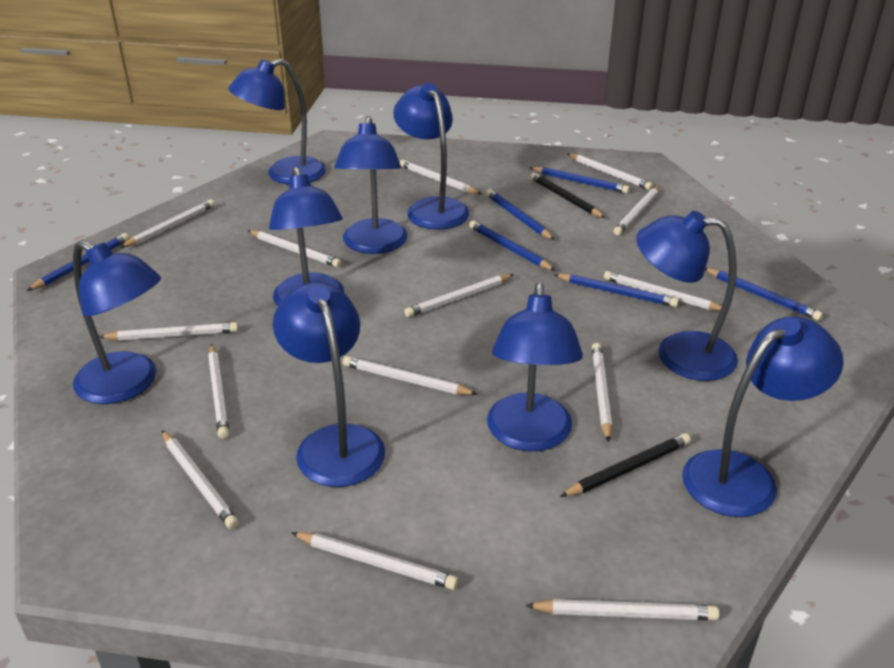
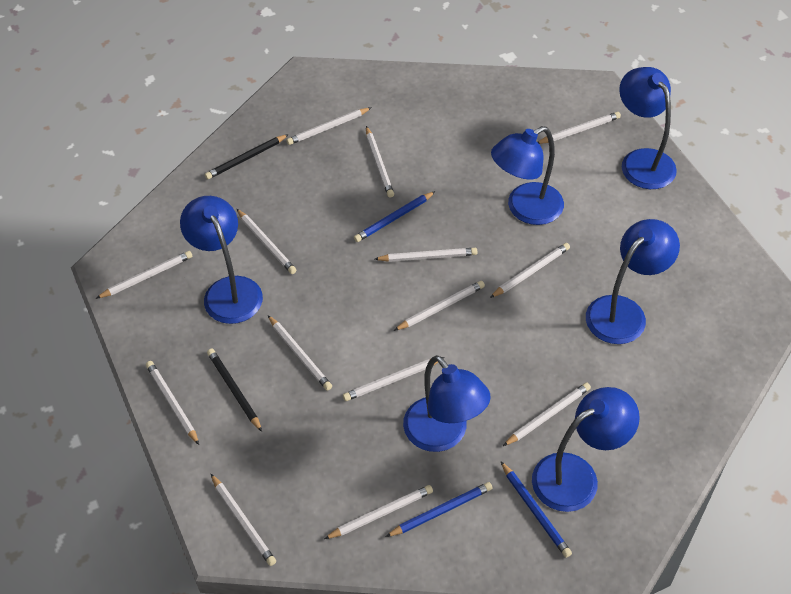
blue lamp: [73,240,161,404] [228,59,326,185] [269,167,344,306] [273,282,385,487] [335,116,408,254] [393,83,469,230] [487,282,583,451] [636,211,738,381] [682,317,844,517] = 9 -> [180,196,263,324] [403,355,491,452] [491,126,564,225] [532,387,640,512] [586,219,680,344] [619,67,677,189] = 6
blue pencil: [27,233,130,291] [469,221,556,271] [486,190,555,240] [529,167,630,194] [553,274,679,307] [705,268,823,321] = 6 -> [354,191,436,242] [385,482,493,537] [501,462,572,558] = 3

